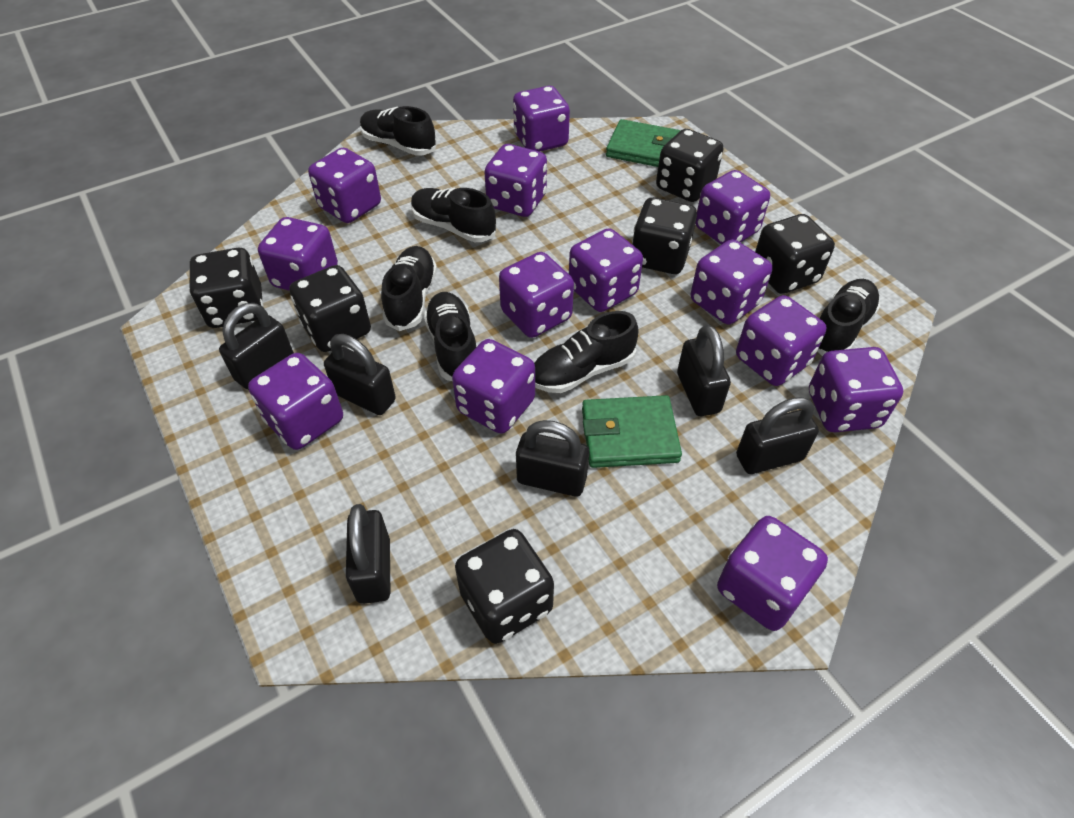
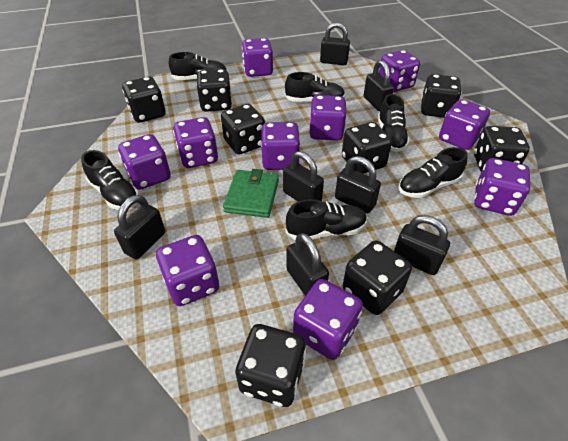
black dice: [189,248,264,328] [290,265,371,352] [455,529,554,644] [632,197,697,274] [656,129,724,202] [755,214,835,294] = 6 -> [122,77,166,123] [197,69,232,112] [221,104,265,154] [235,324,306,407] [342,122,392,174] [343,240,412,315] [421,74,461,118] [474,126,530,172] = 8
black padlock: [219,303,294,390] [324,334,396,415] [346,504,390,604] [516,420,589,497] [677,325,731,416] [736,397,819,474] = 6 -> [114,195,165,259] [283,151,324,202] [286,233,329,296] [320,22,350,65] [335,156,381,213] [364,60,394,111] [394,215,450,275] = 7
green wallet: [582,395,682,468] [606,119,680,167] = 2 -> [223,169,279,218] = 1
purple dice: [248,353,343,450] [258,217,338,291] [308,148,381,223] [452,339,535,434] [484,144,547,217] [499,252,574,338] [513,86,570,152] [569,228,643,312] [691,239,772,325] [695,170,770,245] [717,516,828,631] [736,295,826,386] [809,347,903,432] = 13 -> [118,134,171,190] [156,235,219,306] [173,117,218,168] [242,38,273,77] [261,122,300,170] [293,279,363,360] [310,95,347,141] [379,50,420,92] [439,99,490,150] [474,158,530,216] = 10

